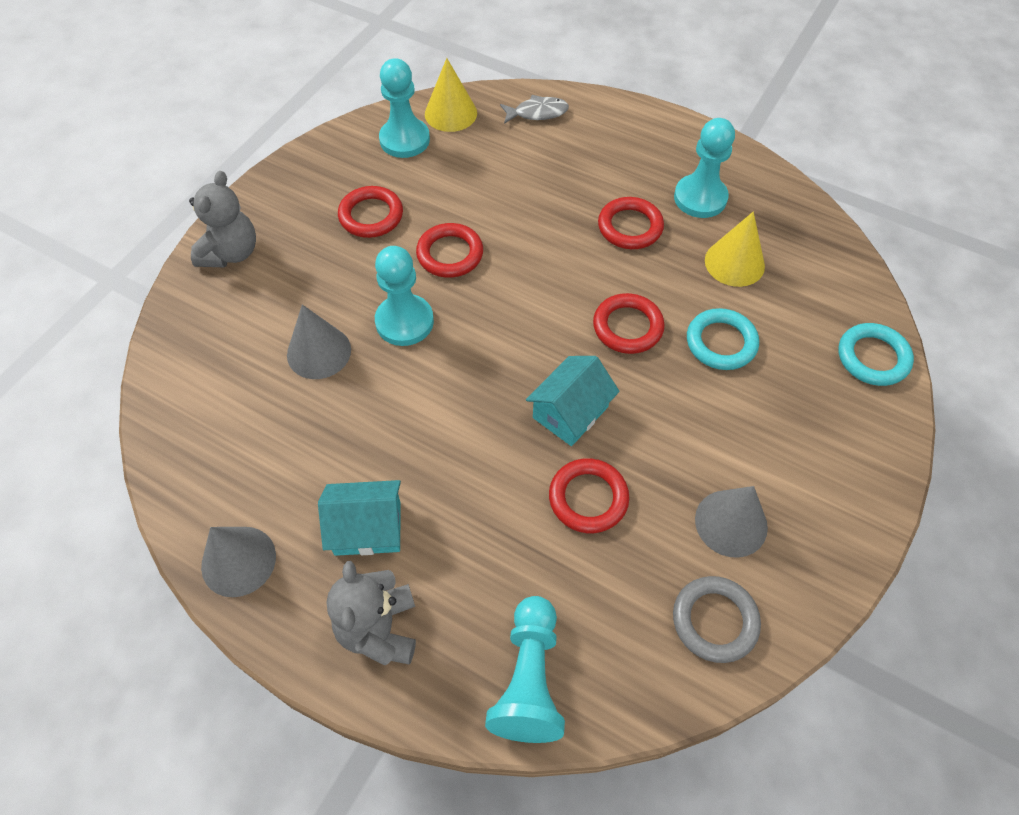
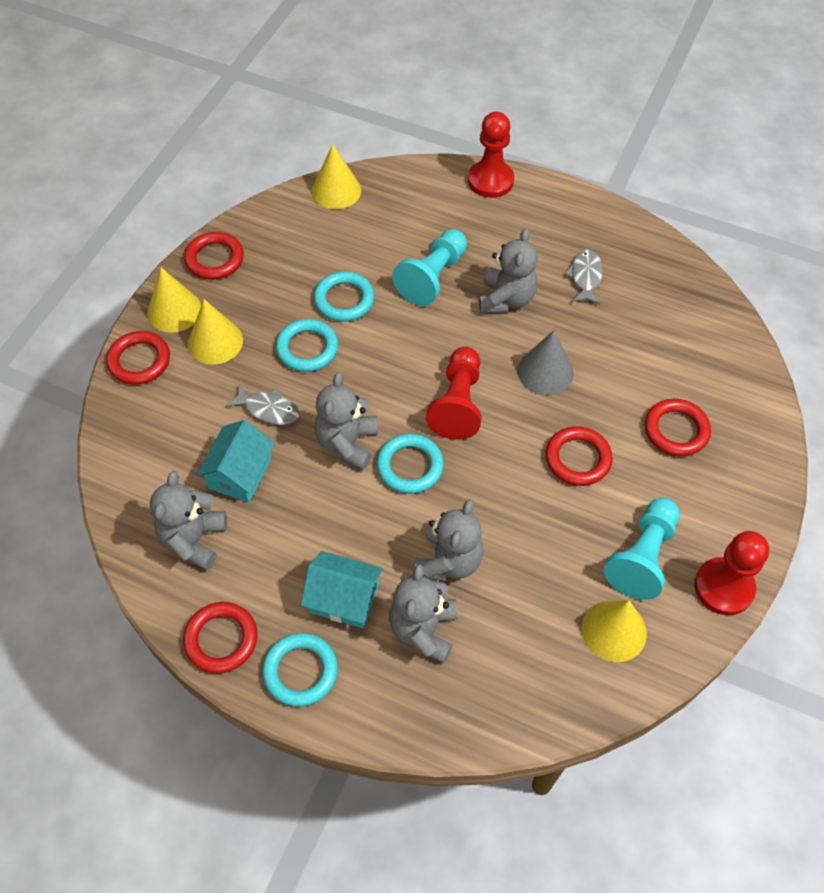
grey cone: [201,527,276,597] [287,305,351,379] [695,486,768,558] = 3 -> [517,330,574,395] = 1
grey fish: [500,95,569,124] = 1 -> [226,383,299,425] [565,250,603,305] = 2
grey ring: [673,576,761,663] = 1 -> none = 0
grey teddy bear: [189,171,256,267] [326,561,416,666] = 2 -> [150,471,227,570] [315,372,378,470] [389,564,458,663] [415,499,483,581] [479,228,538,313] = 5
red pawn: none = 0 -> [426,347,482,440] [468,112,514,198] [694,531,769,615] = 3
turquoise pawn: [375,246,434,346] [379,58,430,158] [485,596,565,743] [674,118,735,218] = 4 -> [393,229,467,306] [604,498,680,600] = 2
turquoise ring: [687,308,759,370] [838,323,914,386] = 2 -> [262,633,338,706] [276,319,338,372] [314,271,374,322] [376,434,444,494] = 4
yellow cone: [425,58,477,132] [705,212,765,287] = 2 -> [147,267,201,333] [188,299,243,365] [312,144,361,209] [582,600,647,662] = 4

